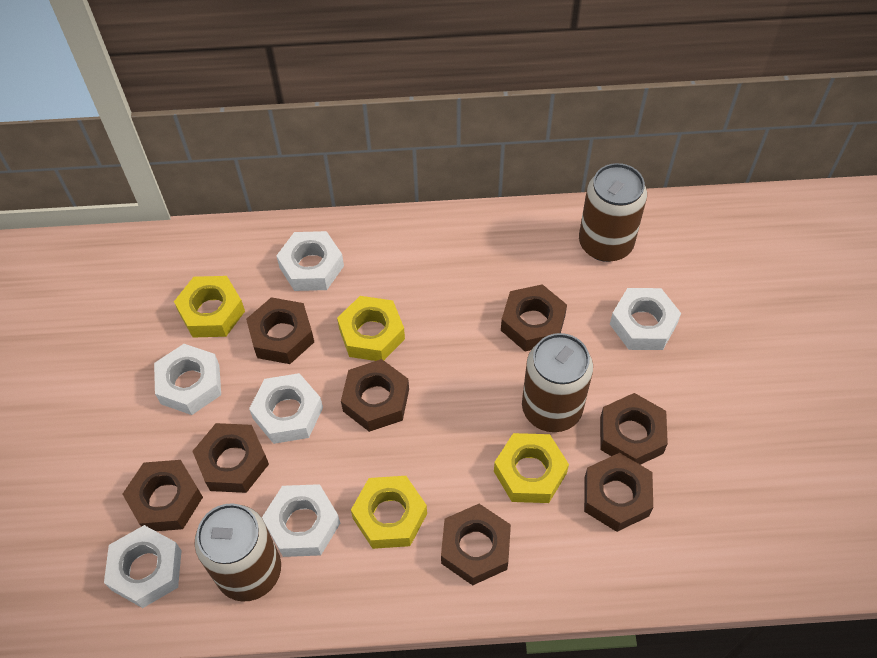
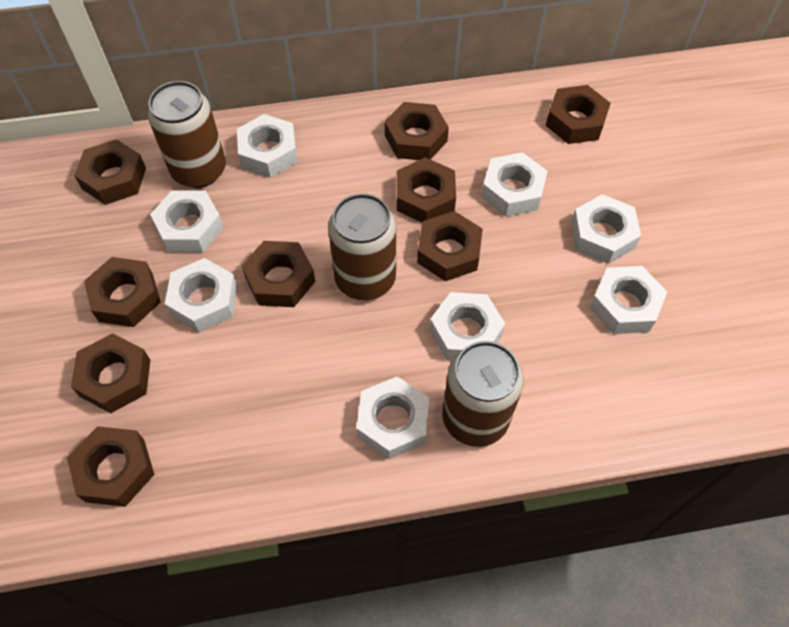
brown nut: [123,460,203,531] [192,423,269,493] [246,297,314,364] [341,359,409,432] [441,504,511,585] [501,284,567,352] [584,453,653,532] [600,393,668,465] = 8 -> [67,426,155,507] [71,333,150,413] [74,139,146,205] [84,257,161,327] [242,241,315,307] [385,102,449,160] [397,157,456,223] [417,211,483,281] [546,85,611,144] = 9
white nut: [104,525,182,608] [154,344,221,415] [249,373,323,444] [262,484,340,557] [276,231,344,291] [610,288,681,350] = 6 -> [150,190,224,253] [165,258,237,332] [237,114,298,178] [357,376,429,459] [430,292,505,360] [481,152,548,217] [571,194,641,264] [589,266,667,334] = 8
yellow nut: [174,276,245,338] [337,296,405,361] [351,476,427,549] [494,433,569,503] = 4 -> none = 0

